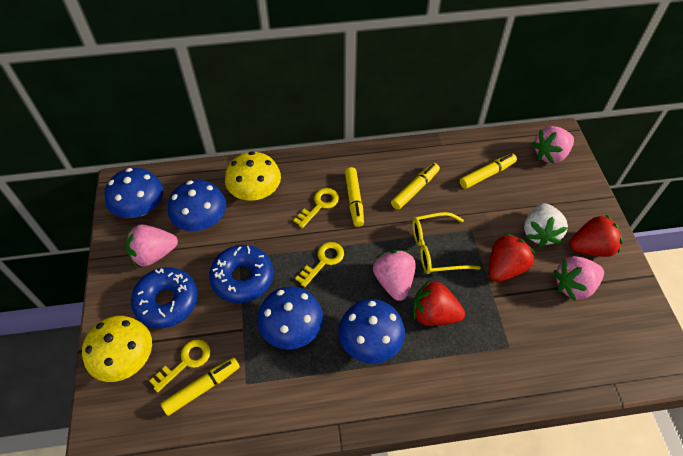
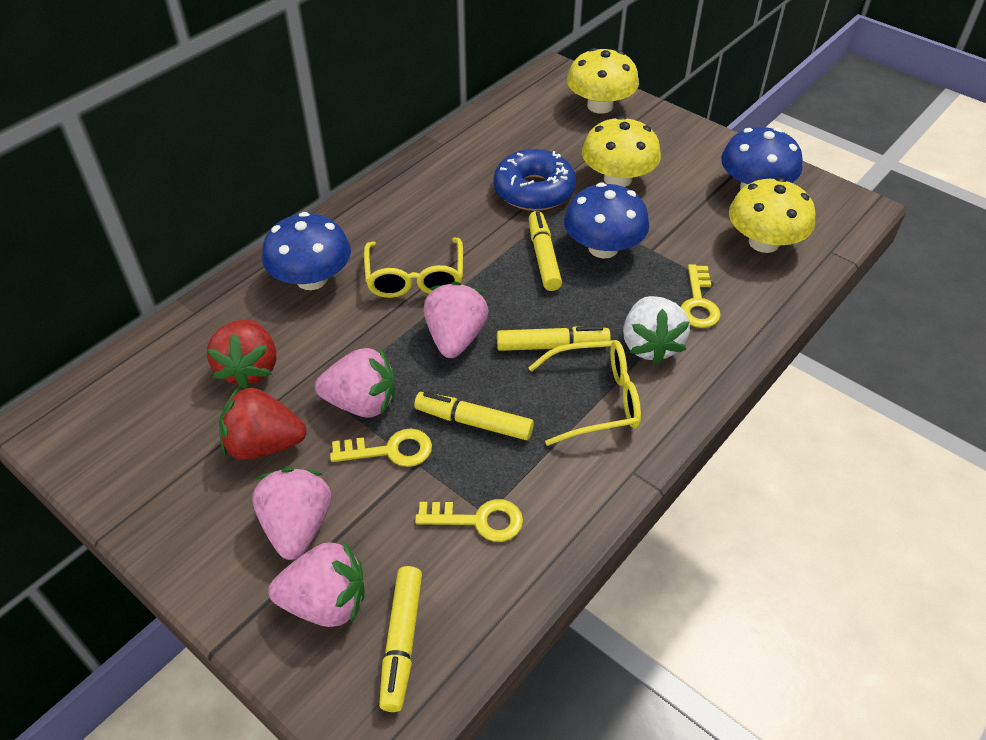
blue donut: [131,267,198,328] [209,245,273,303] = 2 -> [494,149,576,211] = 1
blue mushroom: [105,168,163,218] [168,180,226,231] [258,286,323,349] [339,299,405,364] = 4 -> [262,212,351,290] [564,182,650,258] [721,127,803,189] = 3
red strawberry: [413,280,465,326] [489,233,536,282] [569,215,623,257] = 3 -> [206,319,276,389] [219,386,307,460] = 2
yellow glasses: [412,212,481,274] = 1 -> [364,237,463,298] [528,340,641,446] = 2
yellow mushroom: [82,316,152,382] [225,151,281,201] = 2 -> [567,48,639,114] [582,116,661,187] [729,178,815,253] = 3

